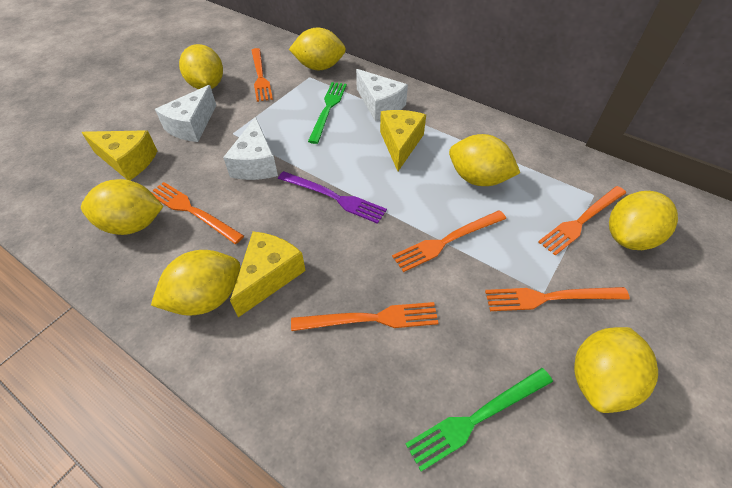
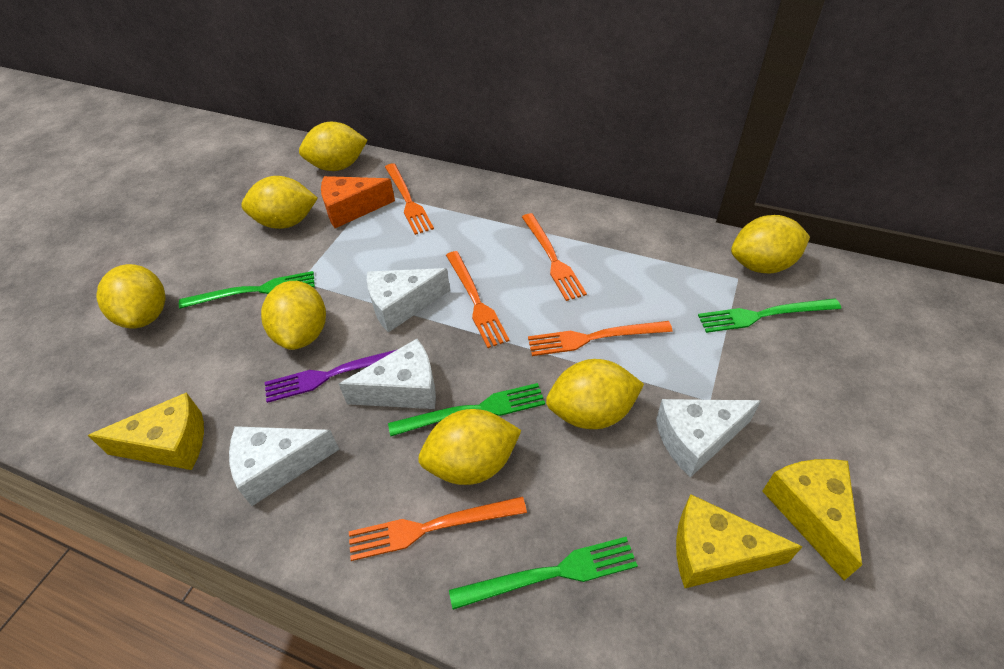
green fork: [308,82,347,144] [406,368,553,472] = 2 -> [179,271,315,309] [388,383,545,436] [449,537,638,610] [698,298,841,333] = 4
orange cheese: none = 0 -> [321,176,395,228] = 1
orange fork: [151,182,244,244] [251,48,273,102] [291,302,439,331] [392,210,506,272] [485,287,630,311] [538,186,626,256] = 6 -> [349,496,527,561] [385,163,434,235] [446,251,510,348] [522,213,587,301] [528,321,673,356] = 5
white cheese: [155,85,216,142] [223,117,278,180] [356,69,408,121] = 3 -> [229,426,339,506] [339,339,436,409] [367,268,450,333] [656,399,761,478] = 4

